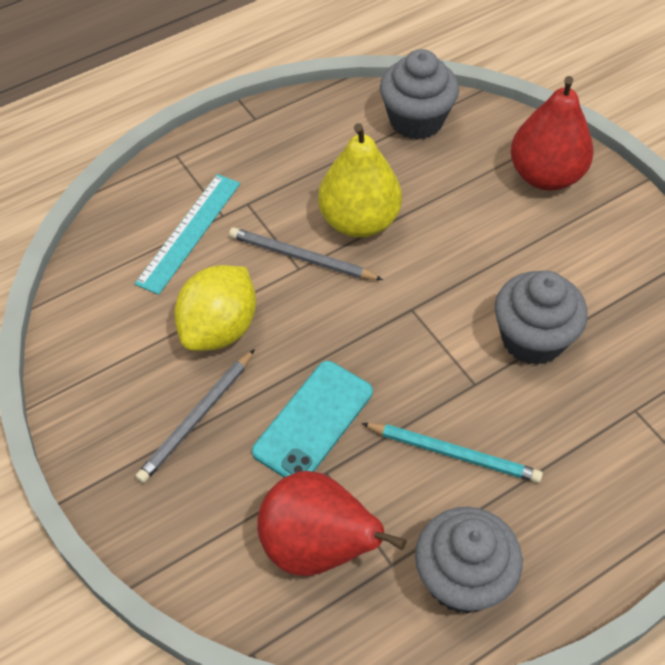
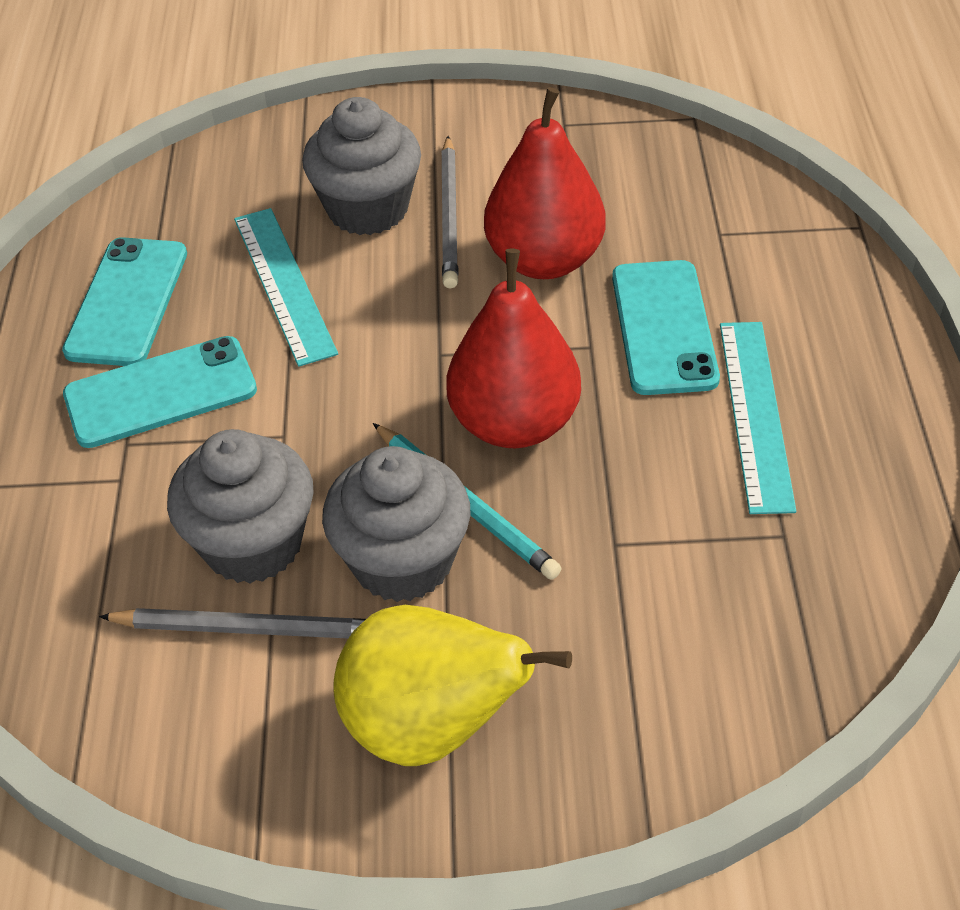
turquoise phone: [252,361,373,477] = 1 -> [62,237,187,366] [63,336,257,448] [612,260,720,395] = 3
turquoise ruler: [135,174,240,295] = 1 -> [234,208,338,367] [720,322,796,514] = 2
yellow lemon: [174,265,256,351] = 1 -> none = 0

